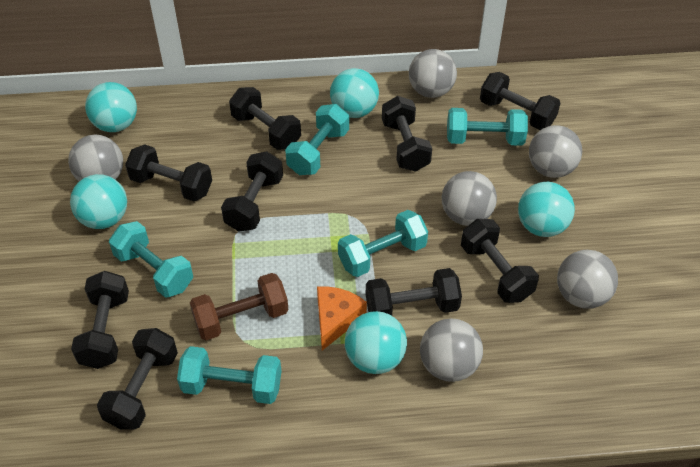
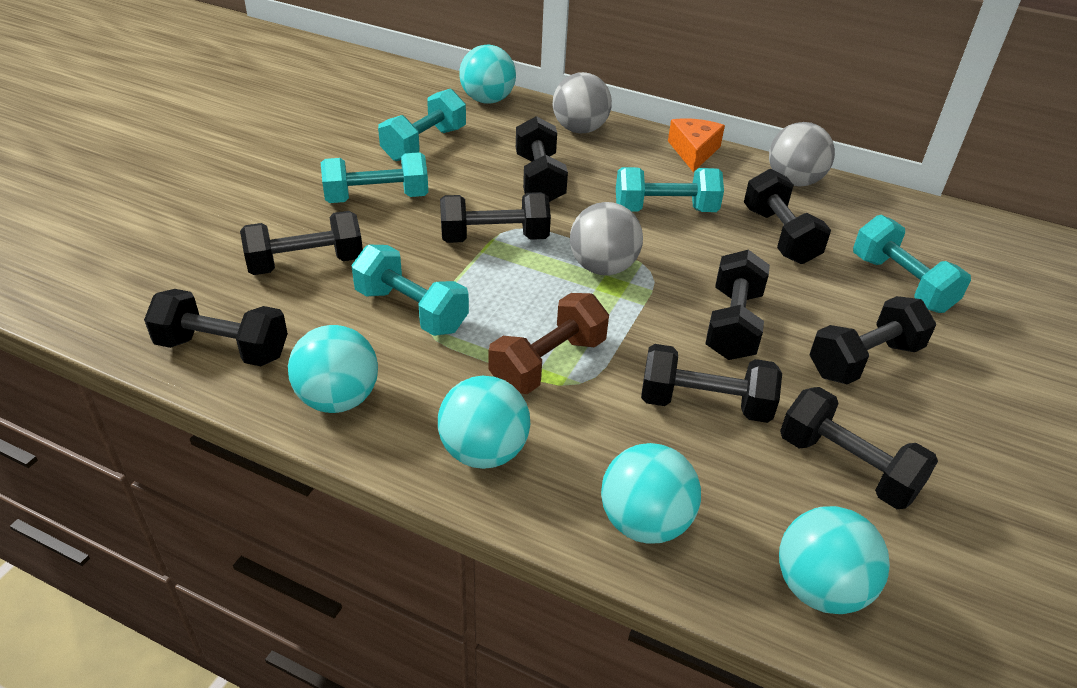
grey ball: [68,135,123,181] [409,49,457,98] [420,318,483,382] [442,171,497,226] [529,125,582,178] [557,250,618,309] = 6 -> [553,72,612,133] [570,202,643,275] [769,122,835,187] = 3

